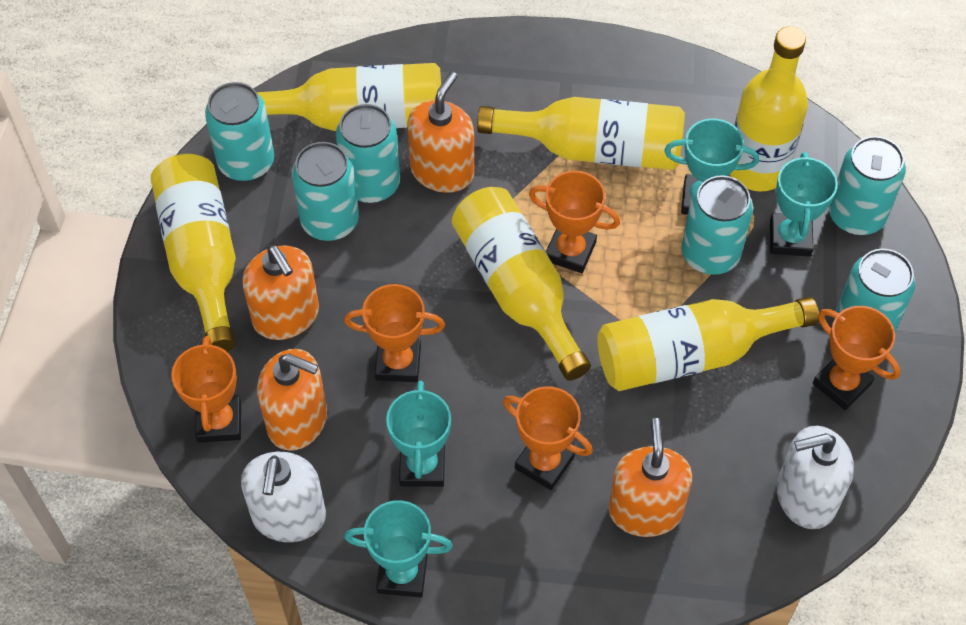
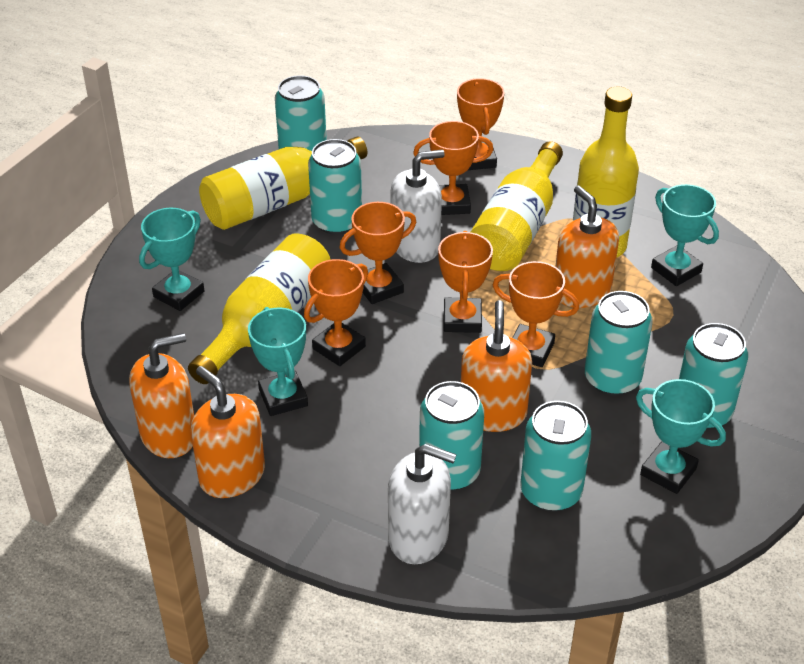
orange trophy: [171,336,241,443] [344,284,445,382] [503,386,593,490] [529,171,620,273] [813,306,900,410] = 5 -> [304,259,368,366] [339,202,416,304] [413,121,493,215] [438,231,493,333] [457,78,505,170] [493,261,579,367] = 6
yellow bottle: [151,154,236,352] [257,63,441,131] [452,187,591,381] [477,97,685,170] [597,297,819,391] [730,26,808,192] = 6 -> [188,233,331,384] [199,137,367,230] [471,141,563,271] [573,86,639,258] = 4

